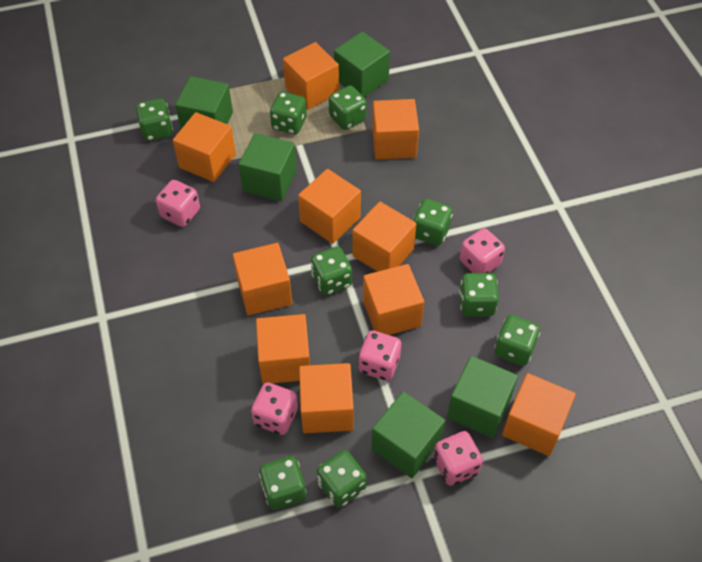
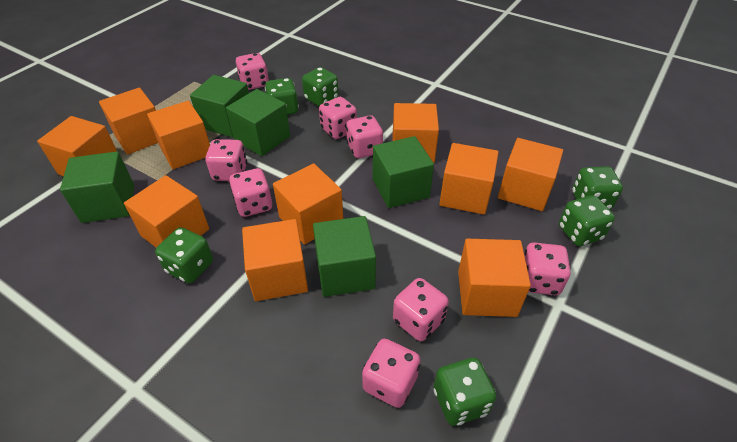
green dice: [136,99,173,141] [259,456,307,510] [270,92,307,134] [311,247,352,295] [317,450,367,507] [329,85,367,130] [413,199,453,246] [459,273,499,316] [494,315,540,366] = 9 -> [155,227,213,283] [265,78,299,115] [302,67,338,106] [434,358,496,426] [559,195,615,246] [572,166,623,210] = 6
pink dice: [156,180,200,227] [251,383,298,435] [358,331,401,381] [433,431,483,486] [460,228,505,273] = 5 -> [205,139,247,181] [229,168,272,217] [236,53,269,90] [319,97,357,139] [346,115,383,158] [362,339,420,408] [393,278,449,341] [524,242,571,295] = 8

